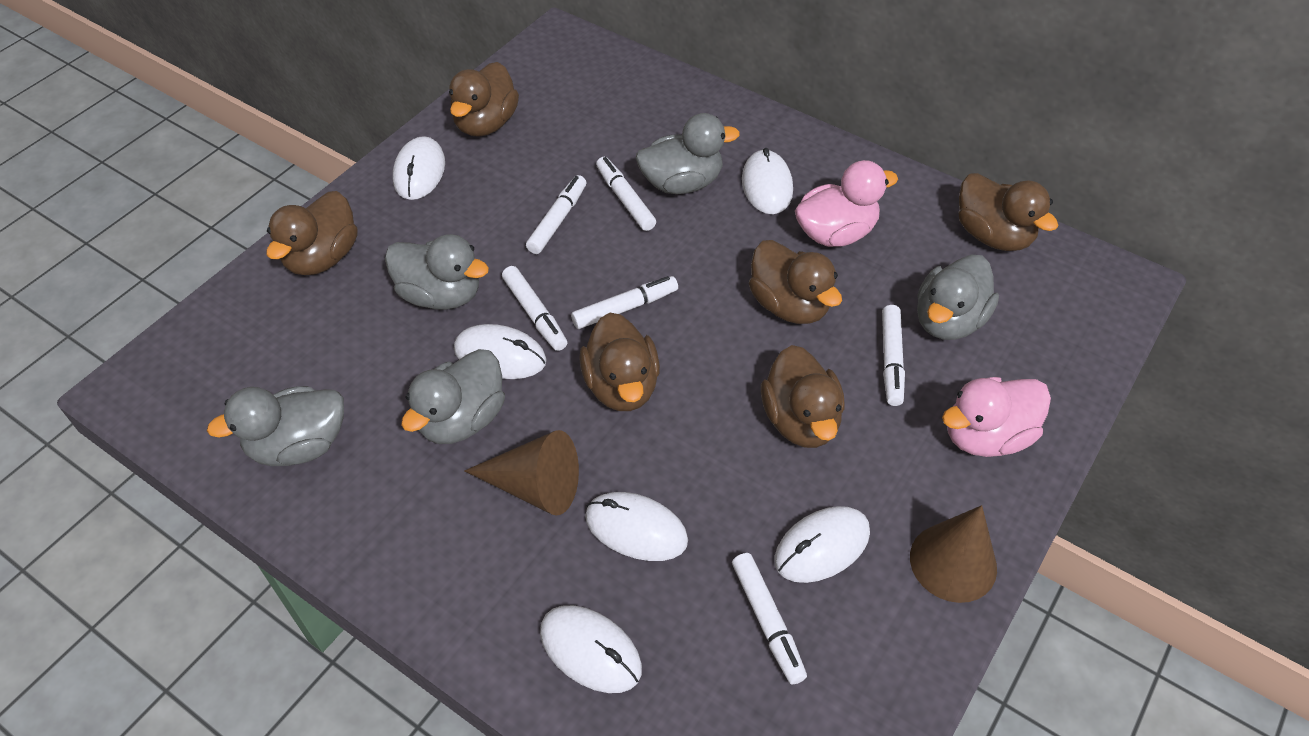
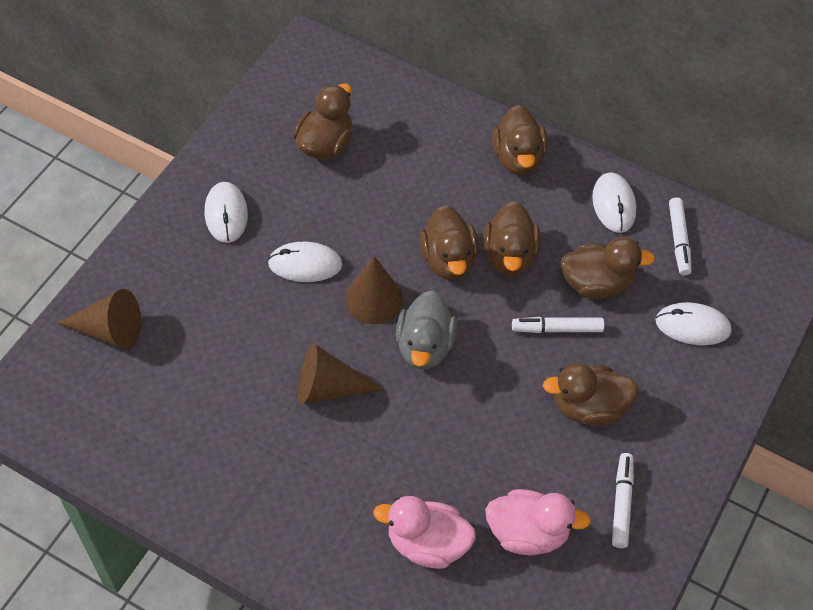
brown cone: [464,430,579,516] [910,505,997,603] = 2 -> [57,289,141,349] [298,344,384,404] [345,256,403,324] = 3
grey duck: [207,386,344,466] [385,234,489,310] [401,349,505,444] [636,113,740,194] [917,255,999,340] = 5 -> [396,290,457,369] = 1
white marker: [502,266,568,351] [526,175,586,254] [571,276,678,329] [596,157,656,231] [732,553,807,684] [882,305,905,406] = 6 -> [512,317,604,333] [612,453,634,548] [669,197,692,276] = 3
white mouse: [393,136,445,200] [454,324,547,379] [540,605,642,693] [585,492,688,561] [742,148,793,214] [774,506,870,583] = 6 -> [205,182,248,243] [268,242,342,282] [592,173,636,233] [655,302,731,345] = 4

